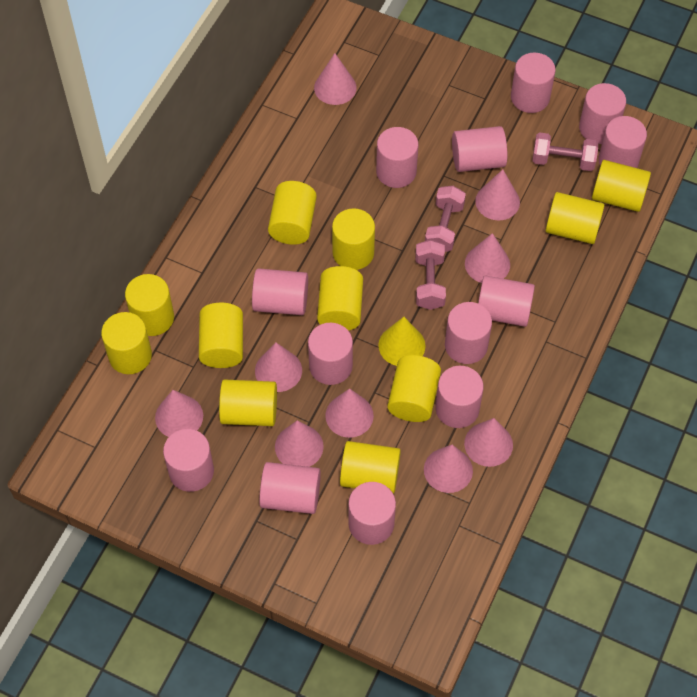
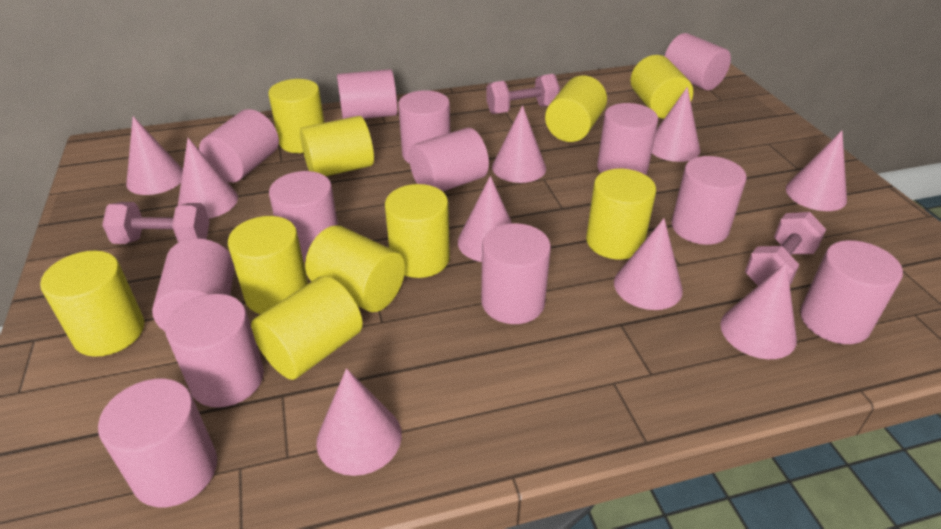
yellow cone: [378,317,426,366] = 1 -> none = 0
yellow cylinder: [101,312,152,374] [125,274,174,336] [199,303,243,368] [219,379,277,426] [268,181,317,245] [317,266,363,331] [332,208,375,270] [340,441,401,494] [387,355,441,422] [546,192,605,244] [592,160,651,212] = 11 -> [40,250,144,357] [228,216,308,314] [251,276,363,380] [268,79,325,153] [300,116,374,176] [305,225,405,312] [385,184,450,278] [545,76,607,142] [586,169,656,260] [631,55,693,119] = 10

